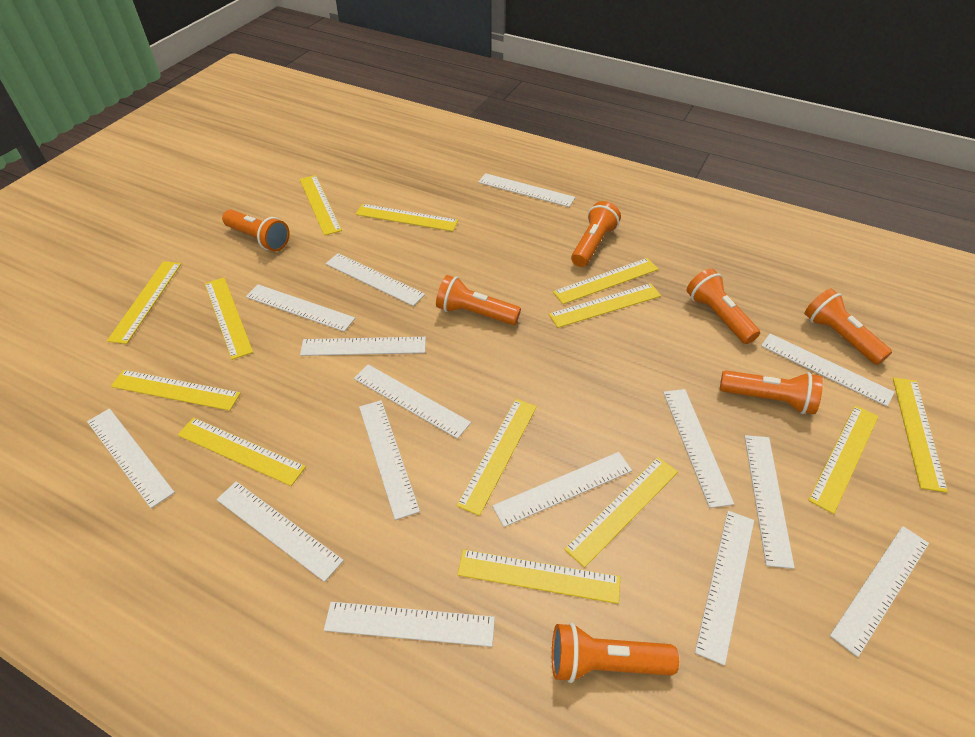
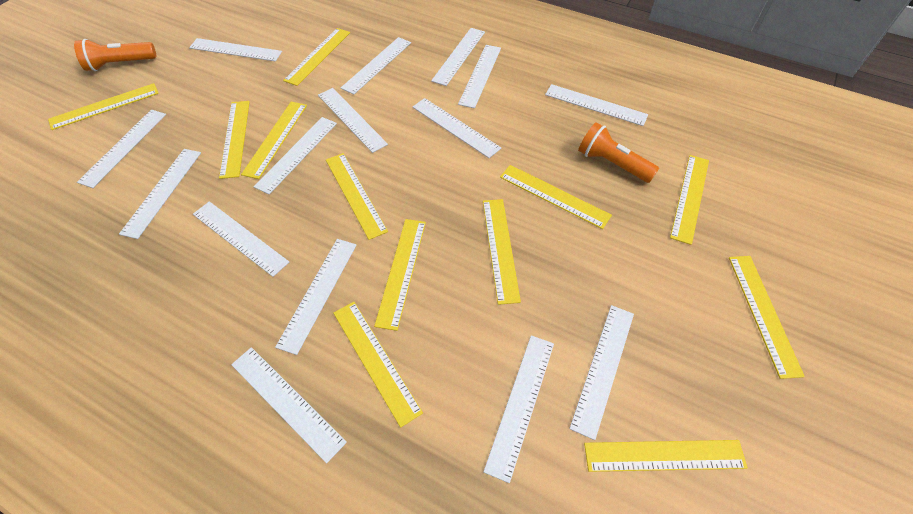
orange flashlight: [222,210,290,251] [436,275,521,325] [552,623,679,683] [571,201,621,267] [687,268,760,344] [720,370,823,414] [804,288,892,365] = 7 -> [74,39,156,71] [578,122,659,183] = 2
yellow ruler: [107,261,181,344] [111,370,241,411] [177,417,306,486] [205,278,253,360] [300,175,342,236] [356,204,458,231] [456,399,537,516] [457,549,620,604] [549,283,661,328] [553,258,658,304] [564,457,678,568] [808,405,879,514] [893,377,948,493] = 13 -> [48,83,159,130] [219,101,250,179] [241,102,307,179] [283,28,350,86] [326,153,388,240] [333,302,423,428] [374,219,426,331] [483,199,521,305] [500,165,612,229] [584,440,748,472] [670,155,709,245] [729,256,805,379] = 12

